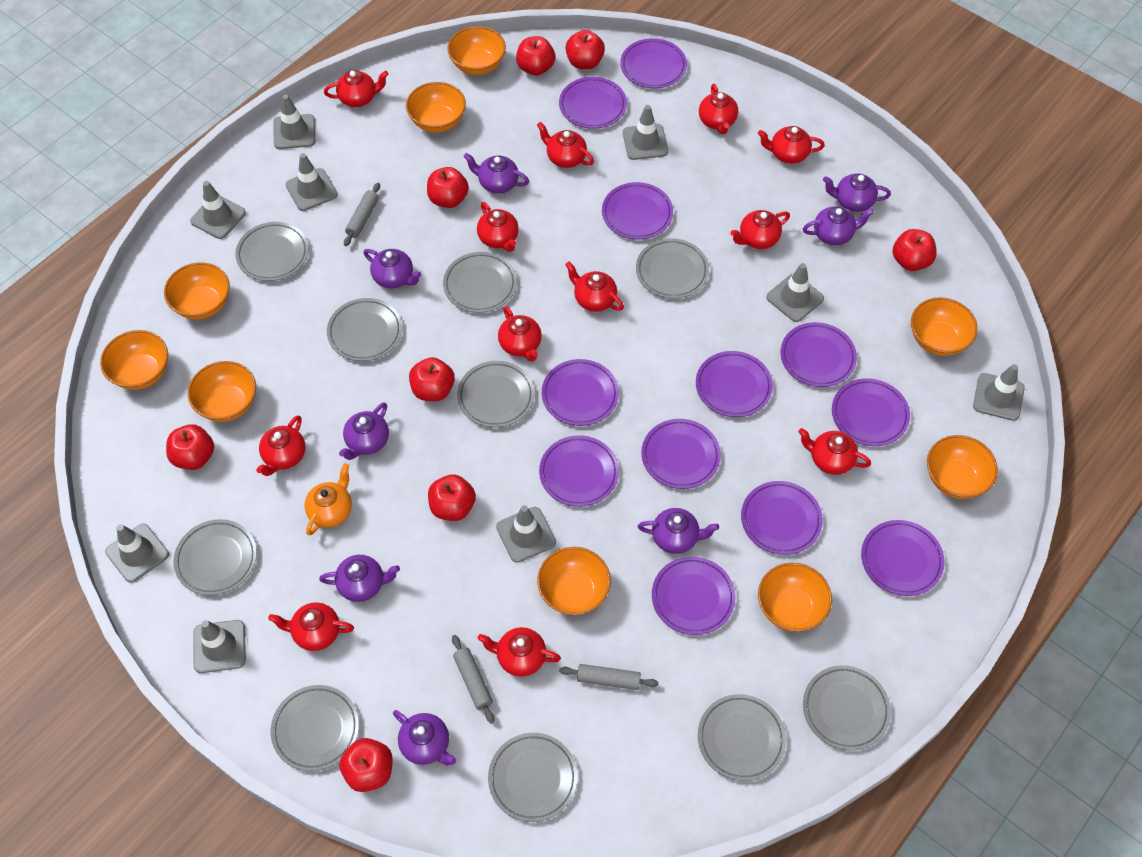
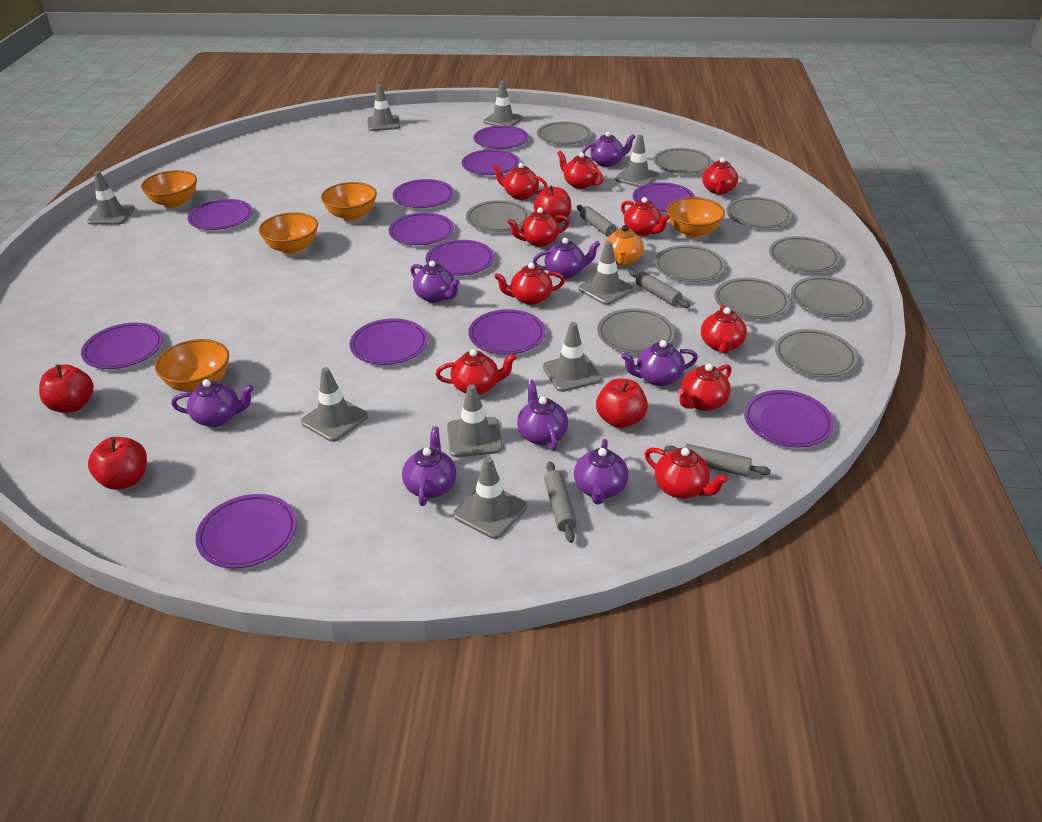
grey rolling pin: [344,183,380,246] [452,635,494,724] [559,664,659,690] = 3 -> [544,461,577,543] [577,205,616,237] [629,270,690,308] [664,444,771,477] = 4
orange bowl: [100,330,168,390] [164,262,230,320] [188,361,256,422] [406,82,466,133] [447,26,506,75] [537,547,611,615] [758,562,832,632] [911,297,978,356] [927,435,998,499] = 9 -> [141,170,197,208] [155,339,229,392] [259,212,318,254] [321,182,377,221] [667,197,725,238] = 5
red apple: [166,424,214,470] [339,738,393,792] [409,357,455,401] [427,167,469,208] [428,474,476,521] [516,36,555,76] [565,30,605,69] [893,229,937,271] = 8 -> [39,364,94,413] [88,437,147,490] [534,185,571,223] [596,379,648,428] = 4
red teapot: [256,415,306,476] [268,602,354,651] [324,70,388,107] [477,202,519,252] [478,627,561,677] [498,306,542,362] [537,122,594,168] [565,261,624,312] [699,84,738,134] [731,210,790,249] [758,126,825,164] [798,428,871,475] = 12 -> [436,349,516,395] [493,163,548,200] [494,263,565,305] [507,207,570,247] [557,151,604,189] [621,197,670,236] [645,448,729,499] [678,364,732,411] [701,305,747,354] [702,157,738,195] = 10

